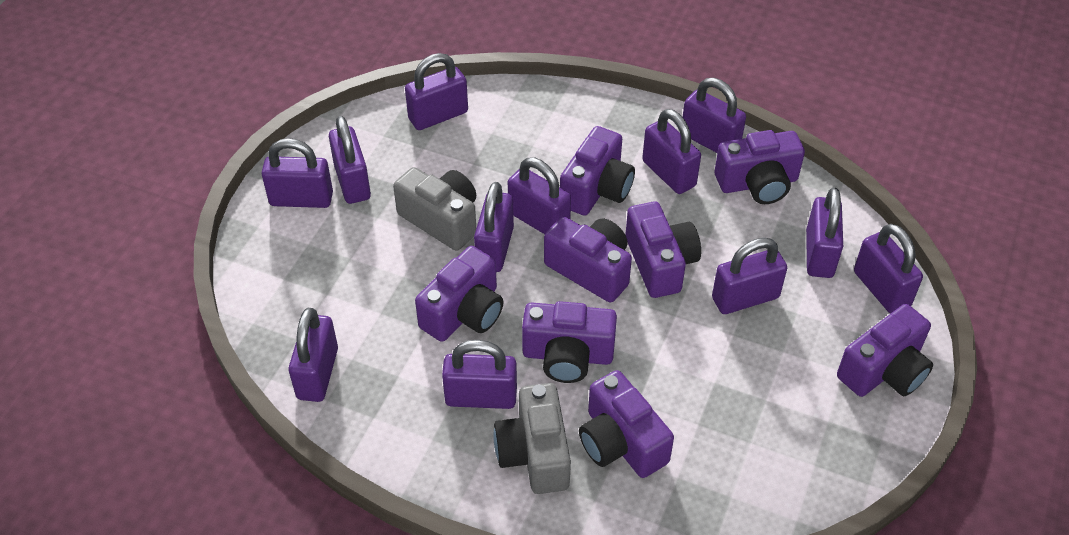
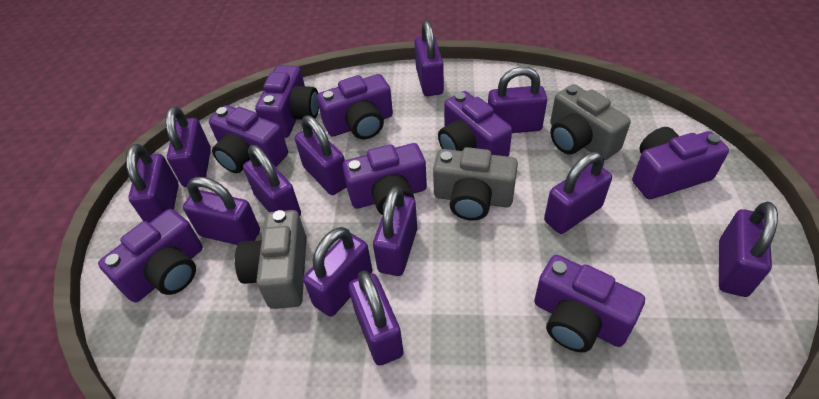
grey camera: [393,167,476,251] [493,383,571,494] = 2 -> [235,210,307,309] [433,147,518,221] [550,84,631,160] = 3

